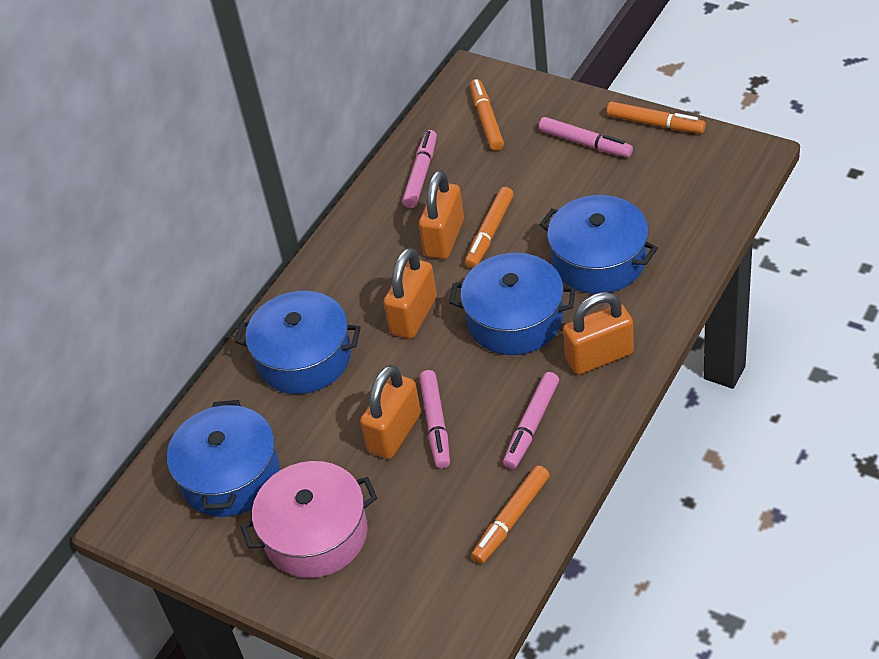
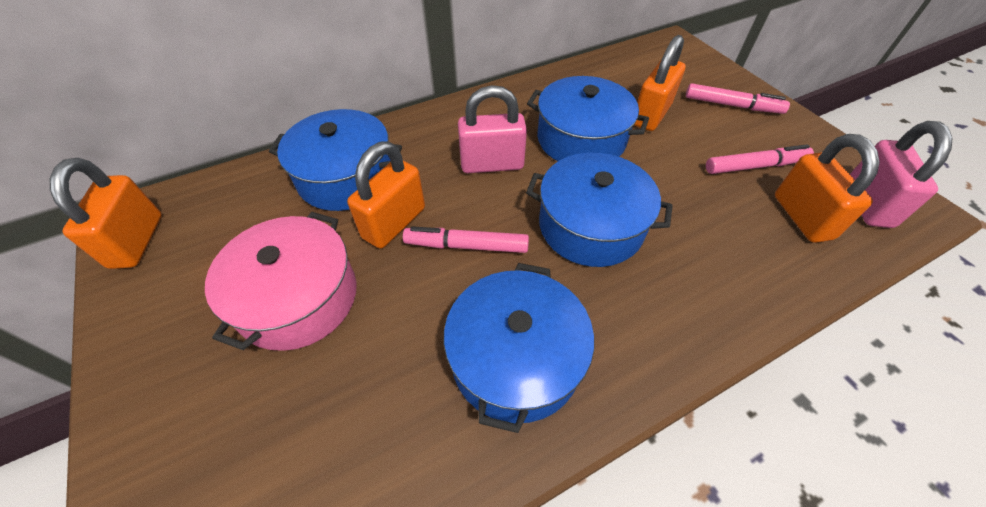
orange marker: [465,187,514,268] [470,79,504,151] [471,465,550,564] [607,102,706,133] = 4 -> none = 0
pink marker: [402,130,437,208] [419,370,450,469] [503,372,559,469] [539,117,633,157] = 4 -> [403,226,529,253] [686,83,790,114] [706,144,814,174] = 3
pink padlock: none = 0 -> [458,85,527,173] [850,121,952,228] = 2

